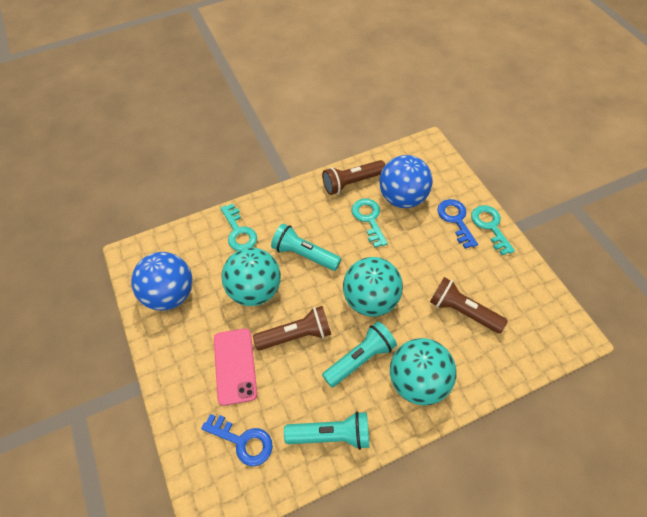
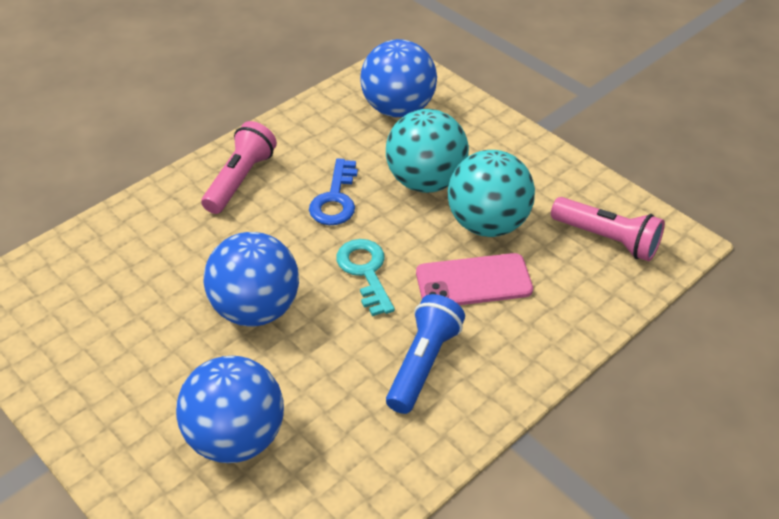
blue ball: [131,252,193,311] [379,155,433,208] = 2 -> [176,356,284,463] [204,232,299,326] [360,39,437,117] = 3
blue flashlight: none = 0 -> [386,294,465,414] = 1
blue key: [201,414,273,466] [437,199,478,249] = 2 -> [309,158,358,225] = 1
brown flashlight: [253,306,331,350] [322,160,385,195] [430,277,508,333] = 3 -> none = 0
pink flashlight: none = 0 -> [201,121,277,214] [551,197,665,261] = 2
turquoise ball: [222,247,281,306] [343,257,403,317] [390,338,456,405] = 3 -> [386,109,469,193] [448,150,535,237] = 2
turquoise flashlight: [271,224,341,271] [284,411,369,450] [322,321,397,388] = 3 -> none = 0
turquoise key: [221,203,257,251] [352,198,388,248] [471,205,515,255] = 3 -> [336,239,395,316] = 1

